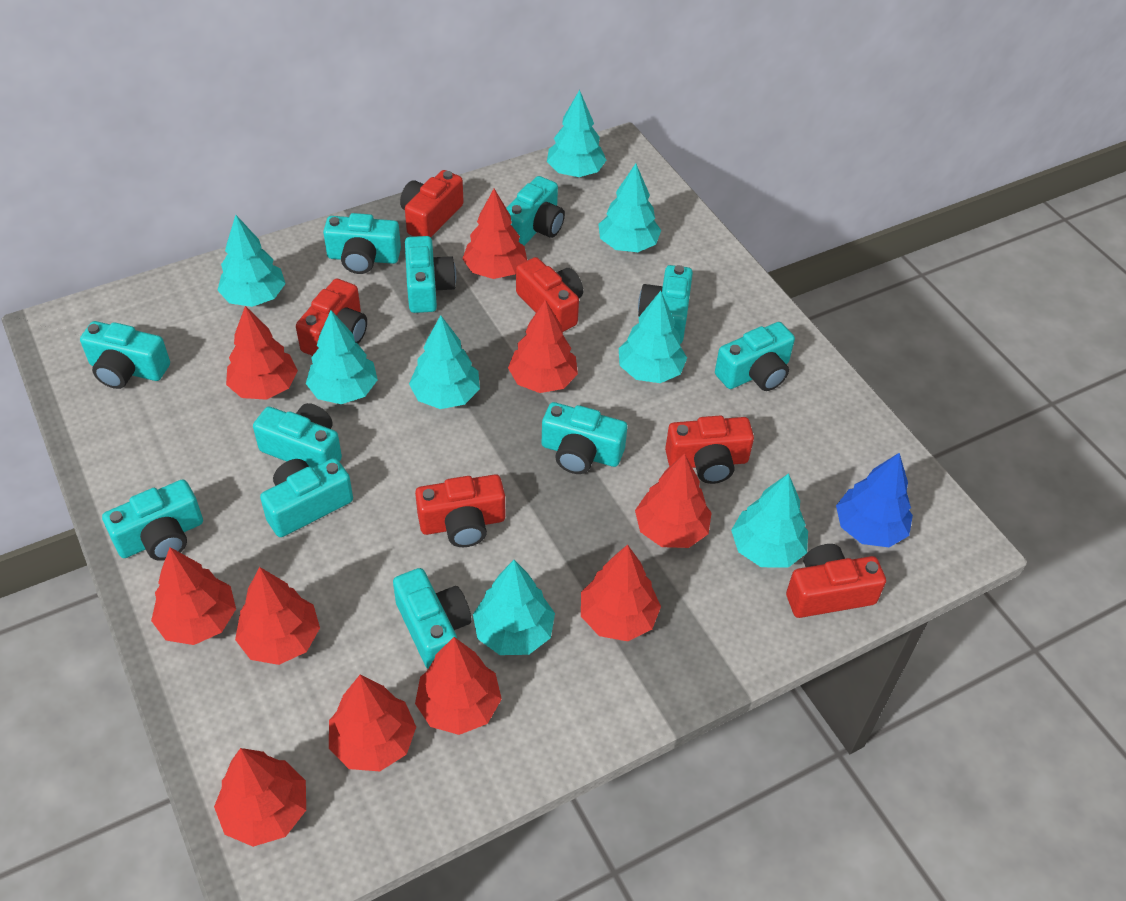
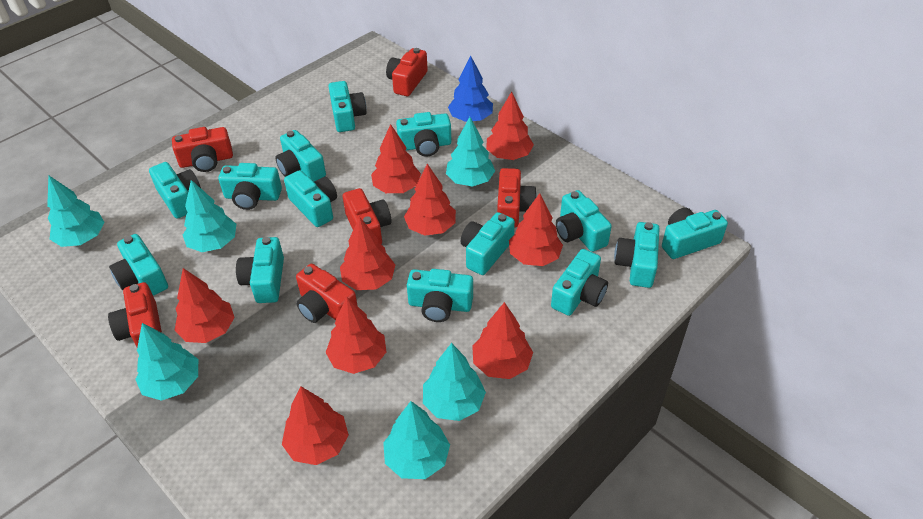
red tree: [151,547,236,645] [214,748,306,847] [226,306,298,400] [235,567,320,665] [329,675,416,771] [415,637,502,735] [462,189,527,279] [508,300,578,393] [581,545,661,641] [635,453,712,548] = 10 -> [175,268,235,343] [282,386,349,465] [325,297,386,374] [340,217,395,290] [371,124,421,193] [404,164,456,235] [472,302,533,379] [486,92,534,160] [509,193,563,266] = 9
turquoise camera: [80,321,170,389] [102,479,203,561] [253,403,342,468] [260,458,353,537] [323,213,401,274] [393,568,471,669] [405,236,456,313] [506,176,565,246] [542,402,627,474] [638,265,693,344] [715,322,795,391] = 11 -> [109,234,168,296] [149,162,201,219] [218,163,282,210] [236,237,284,303] [275,130,326,182] [284,170,337,227] [328,81,367,132] [396,112,451,157] [407,269,473,322] [461,212,515,275] [551,249,608,316] [556,190,612,252] [614,222,660,288] [662,208,728,259] = 14
turquoise tree: [217,215,286,307] [306,310,378,404] [409,315,480,409] [473,560,555,655] [547,90,606,177] [598,164,661,252] [619,291,687,383] [731,473,808,568] = 8 -> [47,175,105,247] [135,323,198,401] [183,180,236,252] [383,401,450,479] [423,343,486,421] [446,117,495,187] = 6

